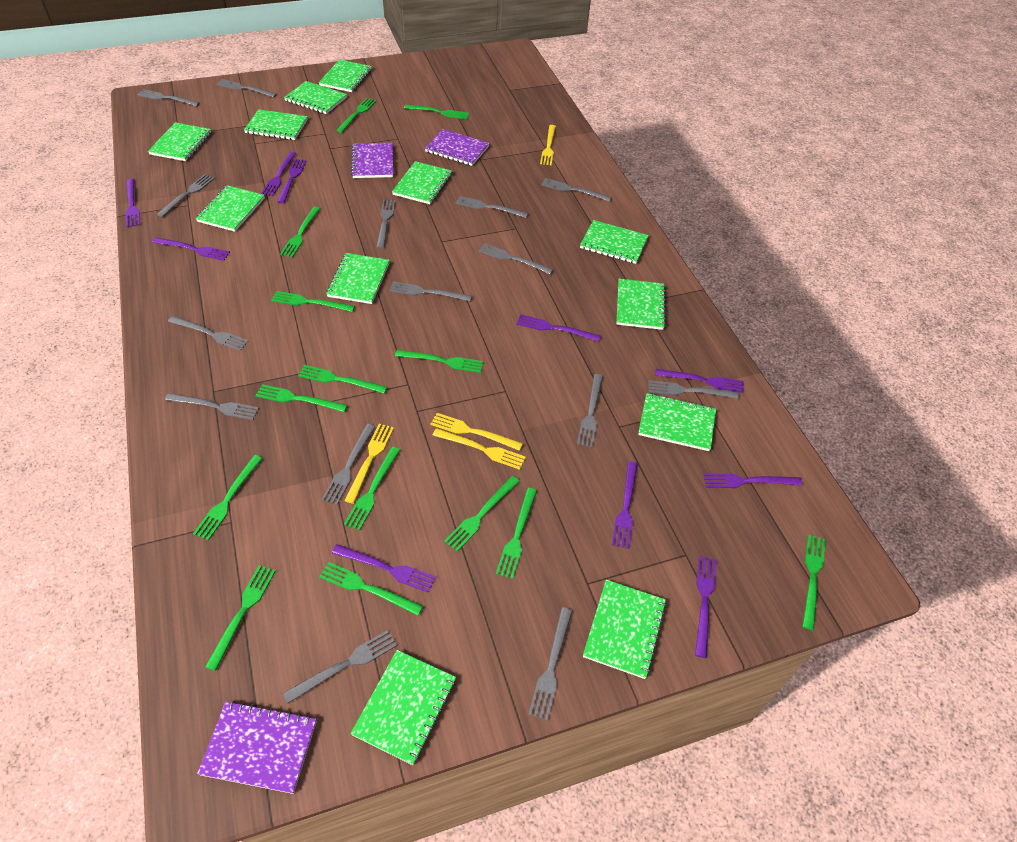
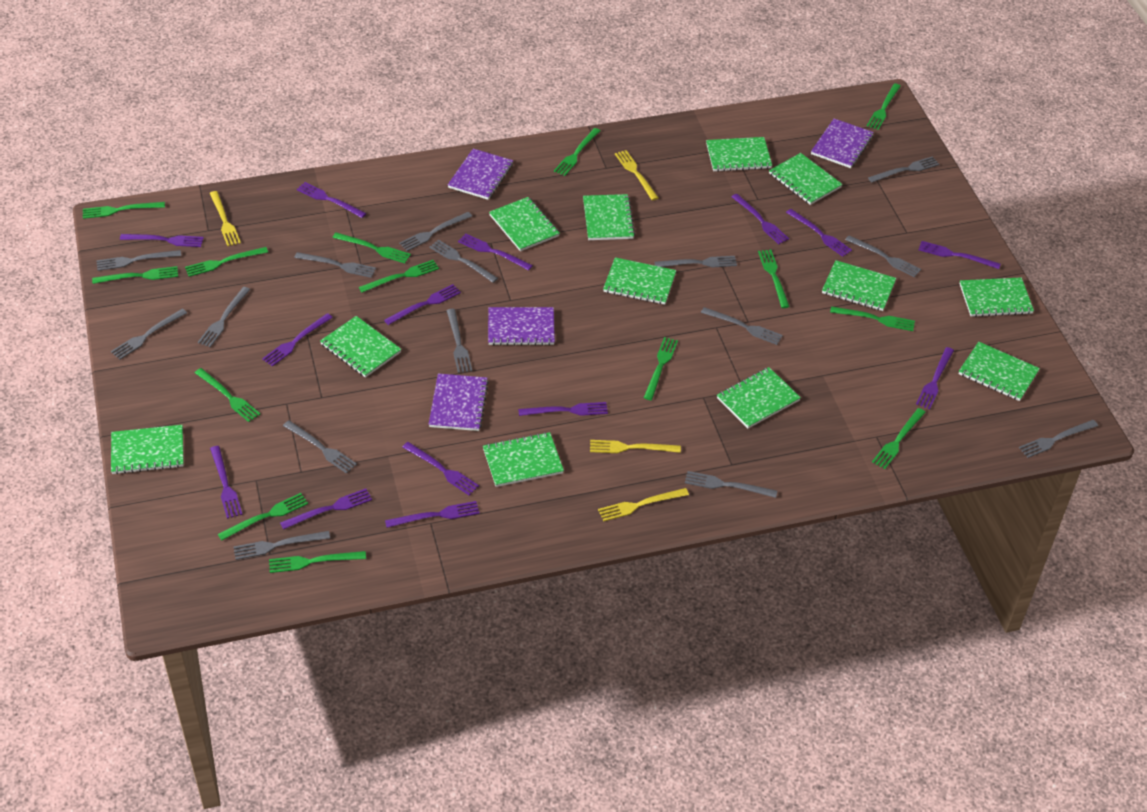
purple fork: [125,179,140,227] [152,237,230,261] [261,152,297,196] [277,159,307,203] [332,544,436,593] [516,314,601,342] [612,462,638,549] [655,369,744,393] [695,556,717,658] [703,473,802,488] = 10 -> [120,234,204,247] [210,446,243,519] [262,313,333,367] [280,489,372,530] [297,182,367,218] [384,284,461,325] [385,501,480,528] [402,442,479,495] [458,234,533,270] [518,402,608,416] [731,194,789,244] [786,209,852,257] [916,347,954,409] [919,241,1001,269] = 14
purple notebook: [197,701,317,794] [351,143,393,178] [425,129,490,166] = 3 -> [429,374,489,431] [448,149,513,200] [488,307,555,346] [811,119,874,168] = 4

